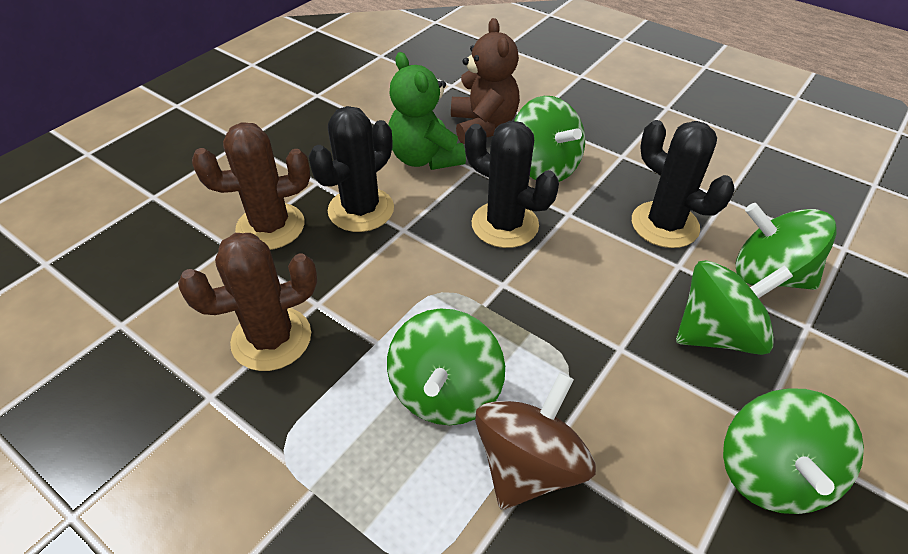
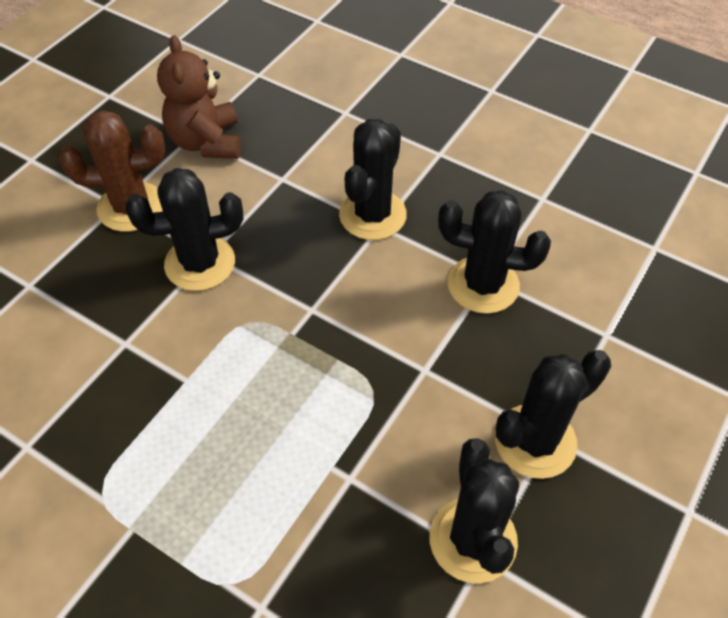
black cactus: [309,106,394,232] [465,121,559,248] [632,120,735,248] = 3 -> [125,168,243,291] [339,119,407,240] [430,438,519,583] [438,190,551,314] [495,350,611,479] = 5
brown cactus: [178,233,317,371] [192,122,310,250] = 2 -> [59,110,165,232] = 1
brown spinning top: [475,372,596,510] = 1 -> none = 0
green spinning top: [387,308,505,425] [514,96,585,182] [676,260,793,355] [723,388,864,514] [735,203,837,290] = 5 -> none = 0
green teddy bear: [388,52,466,170] = 1 -> none = 0

